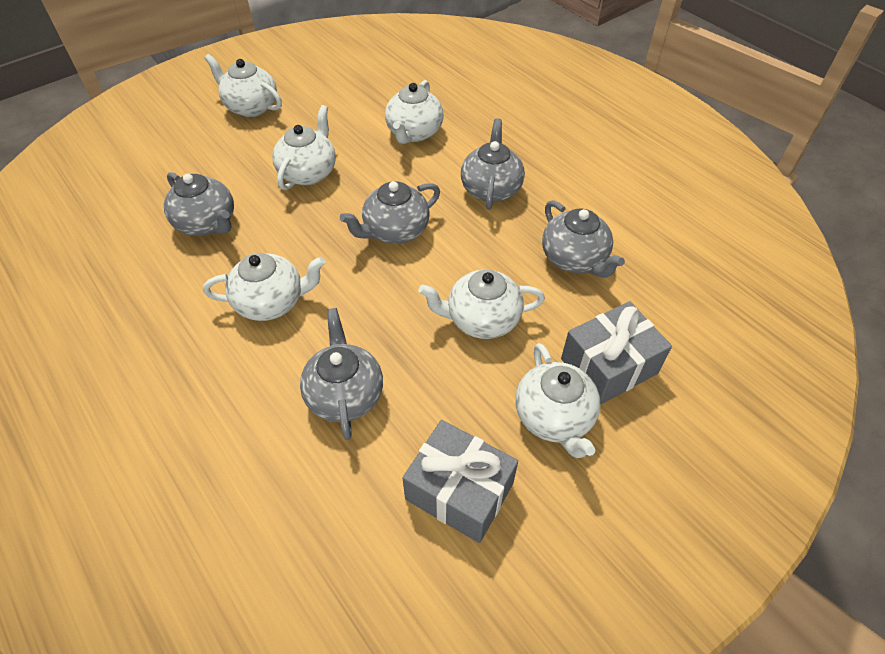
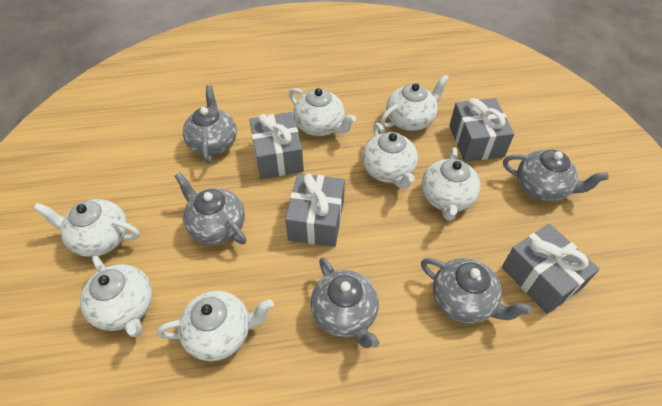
grey gift: [402,420,518,543] [561,301,672,404] = 2 -> [249,112,304,179] [285,173,345,247] [449,98,514,162] [502,224,600,314] = 4
white teapot: [203,253,326,321] [204,54,282,117] [272,105,336,190] [385,80,444,144] [418,270,545,339] [515,343,601,458] = 6 -> [33,199,140,257] [80,255,153,337] [157,291,274,361] [289,88,356,136] [362,123,418,189] [380,74,449,131] [422,147,481,221] = 7

